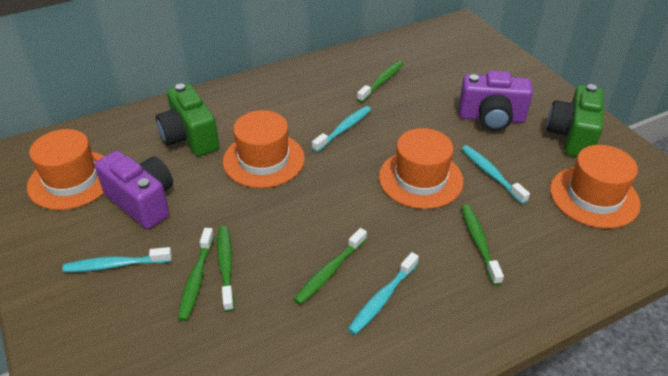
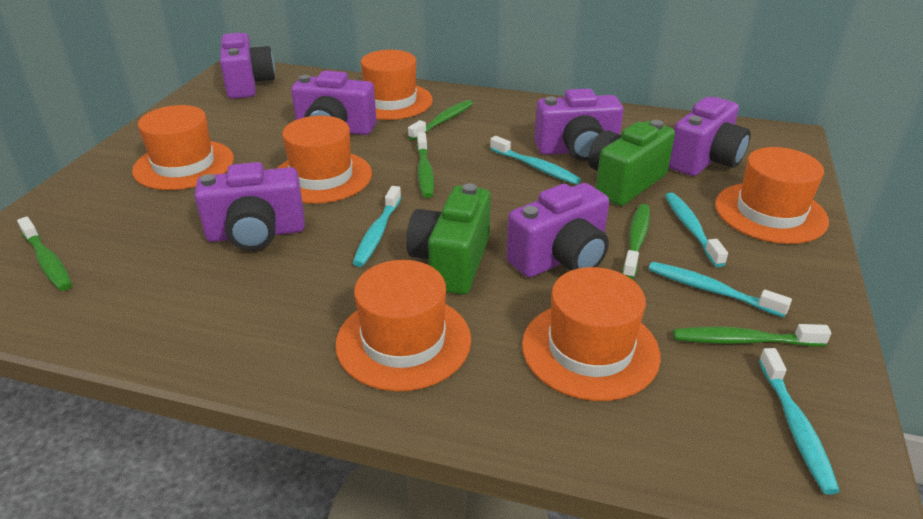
orange hat: [27,129,105,210] [223,110,305,188] [379,128,464,209] [550,145,641,229] = 4 -> [132,105,234,190] [278,116,372,204] [335,260,471,391] [361,50,433,120] [522,267,661,401] [715,147,829,244] = 6
purple camera: [95,151,173,229] [459,71,533,131] = 2 -> [194,162,305,250] [220,33,275,99] [291,70,377,135] [506,183,609,278] [534,88,624,161] [669,97,751,176] = 6
turquoise toothbrush: [63,247,172,272] [312,106,371,152] [348,252,419,335] [462,145,530,204] = 4 -> [353,186,402,267] [490,136,581,185] [648,262,792,317] [665,193,728,267] [759,348,840,494] = 5

